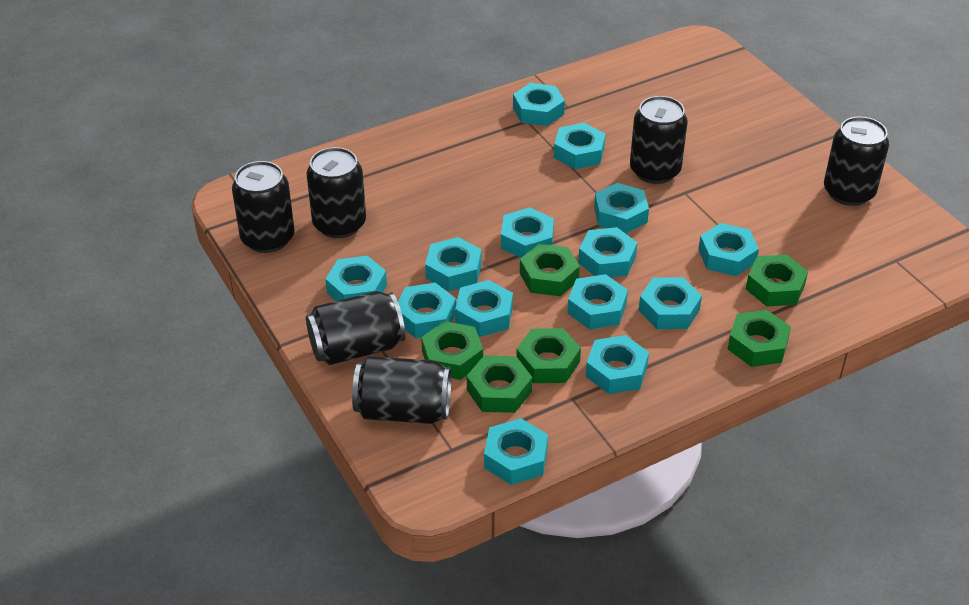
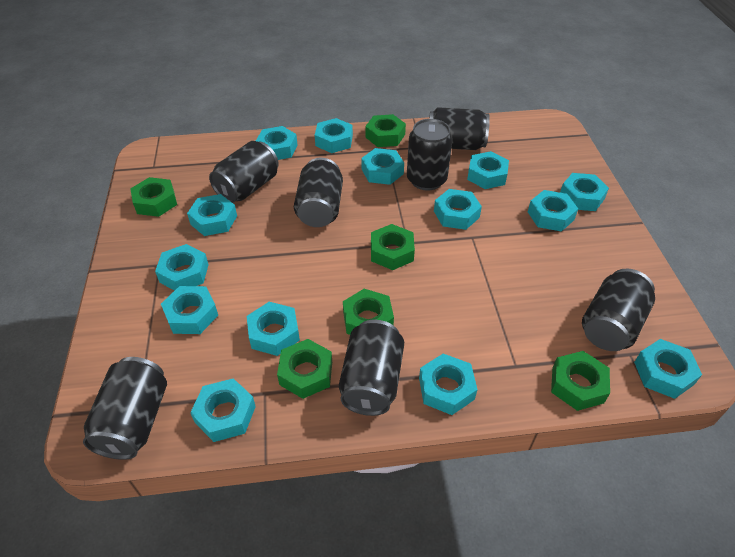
black can: [232,161,295,253] [306,147,366,238] [306,291,405,365] [352,356,452,424] [630,96,688,184] [824,116,889,206] = 6 -> [83,357,167,460] [209,141,279,203] [294,158,343,227] [339,320,404,416] [407,119,453,191] [429,107,490,150] [582,269,655,351] = 7

